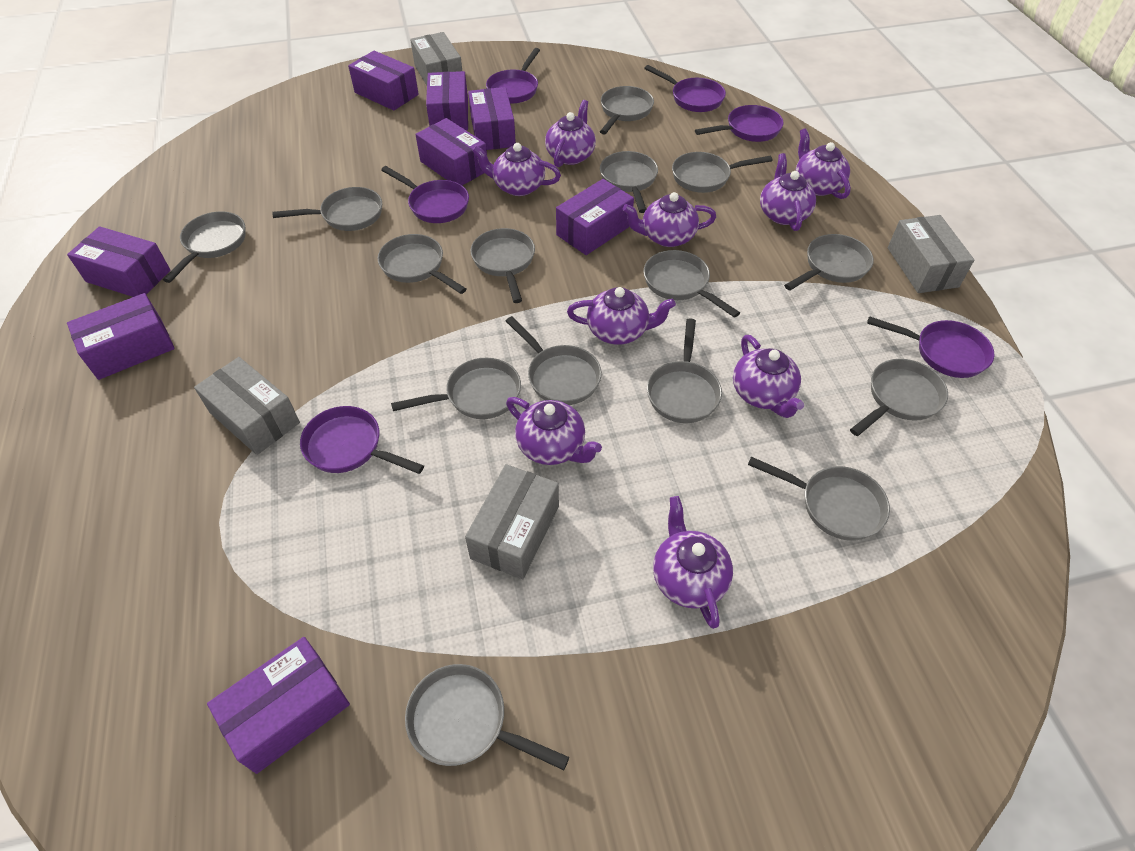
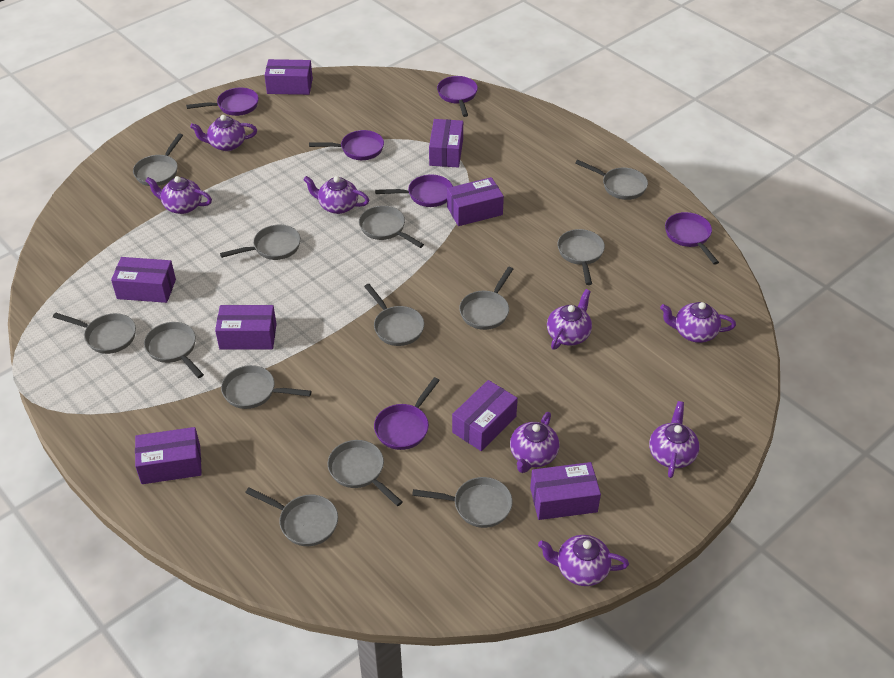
grey box: [194,357,300,455] [410,32,462,85] [465,464,559,579] [888,215,974,293] = 4 -> none = 0
grey pan: [163,212,246,283] [272,187,382,231] [378,234,467,294] [391,358,521,419] [405,664,569,770] [470,228,535,303] [506,316,602,405] [600,86,654,134] [600,151,658,213] [644,250,740,318] [647,319,722,423] [672,152,772,193] [748,457,890,541] [784,234,874,291] [850,359,948,436] = 15 -> [53,313,136,354] [133,133,183,186] [144,322,204,378] [220,225,301,260] [221,365,312,409] [245,487,338,546] [328,440,403,506] [359,206,424,248] [364,284,424,346] [412,477,513,528] [459,267,513,330] [557,229,605,285] [575,160,648,200] = 13
purple teapot: [472,143,561,196] [506,397,602,465] [545,100,596,167] [567,287,676,345] [623,192,716,247] [653,496,733,629] [733,335,804,418] [760,153,816,231] [796,128,851,199] = 9 -> [145,176,212,214] [190,115,257,151] [303,176,369,214] [510,412,559,473] [538,535,629,586] [547,289,592,350] [649,401,700,478] [660,302,736,343] = 8

